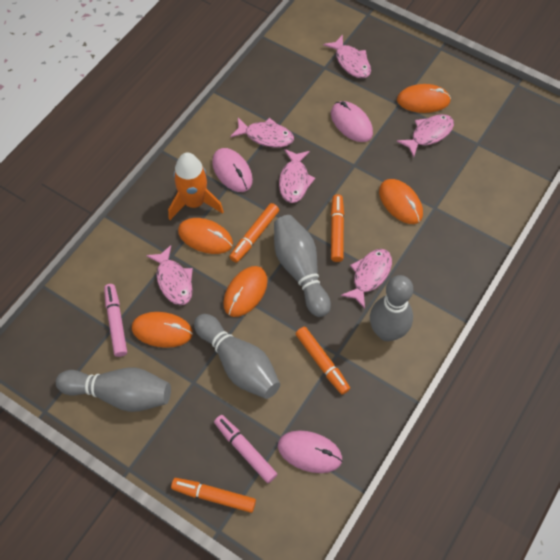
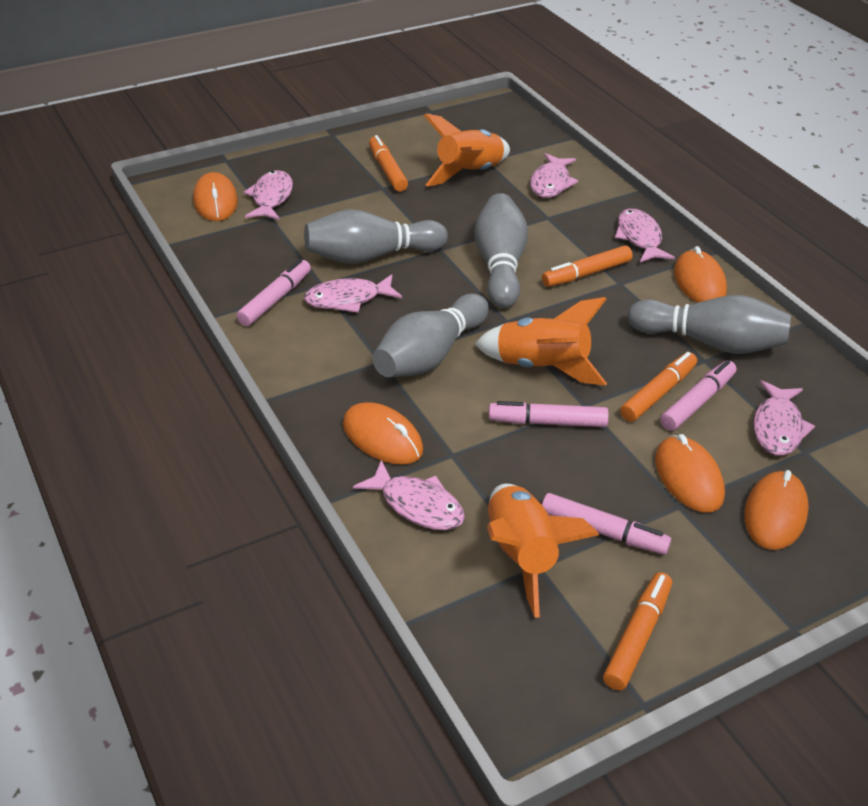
orange rocket: [168,152,224,220] = 1 -> [424,114,510,187] [475,297,607,385] [487,484,599,618] = 3
pink marker: [104,284,127,357] [214,415,277,483] = 2 -> [237,259,311,326] [488,401,609,427] [542,493,671,555] [660,360,736,431] = 4
pink mouse: [212,148,253,192] [278,430,343,473] [331,101,373,142] = 3 -> none = 0

